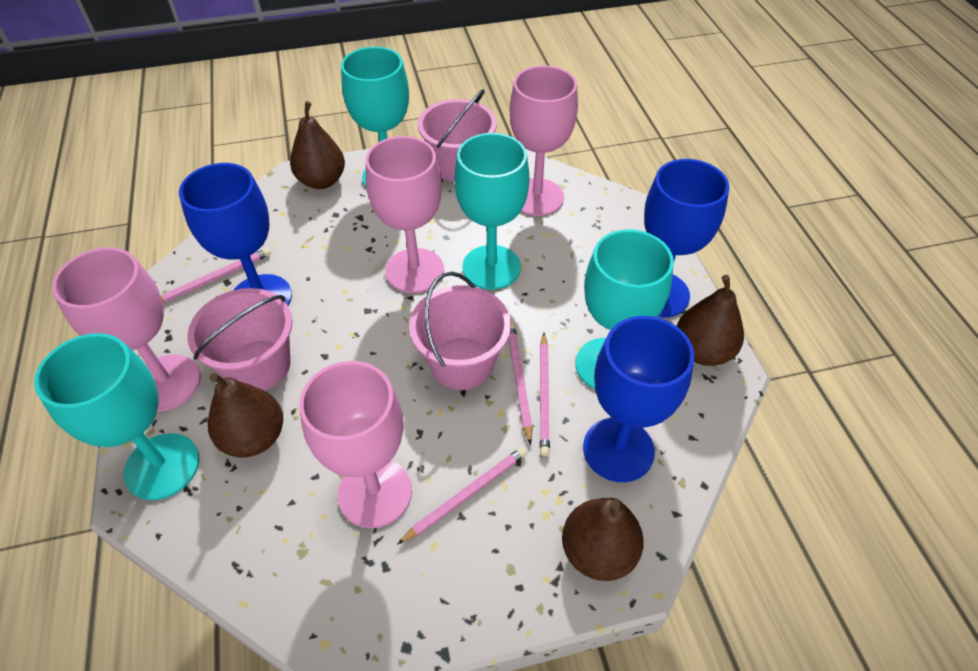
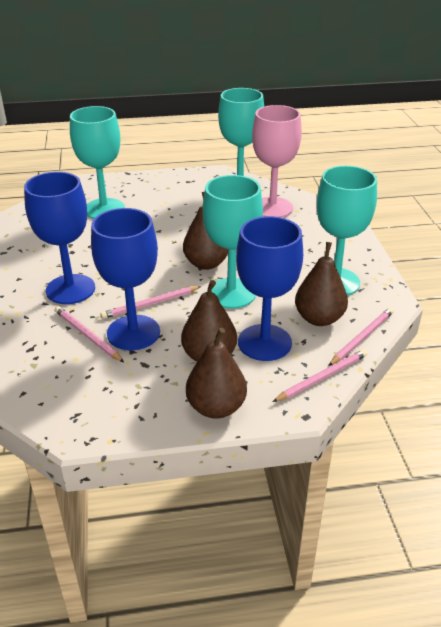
pink bucket: [187,288,292,391] [409,272,511,390] [418,89,497,182] = 3 -> none = 0
pink goblet: [52,247,201,411] [299,361,412,528] [366,136,444,293] [510,66,578,216] = 4 -> [252,105,302,218] = 1

